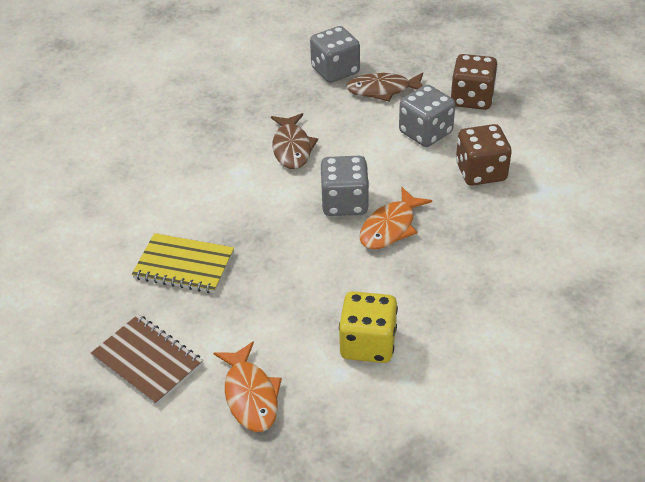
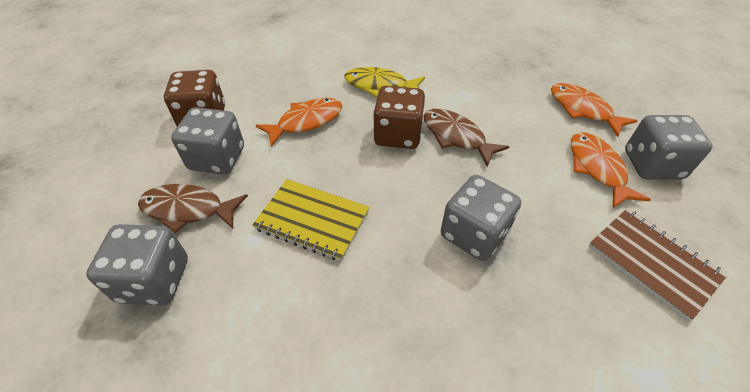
grey dice: [310,26,360,83] [320,156,369,216] [399,85,455,147] = 3 -> [86,224,188,305] [171,107,244,174] [441,175,521,261] [625,115,713,179] = 4
orange fish: [214,341,282,432] [359,187,432,249] = 2 -> [256,98,342,147] [551,83,638,137] [571,132,651,208] = 3
yellow dice: [339,291,398,363] = 1 -> none = 0
yellow fish: none = 0 -> [344,67,425,97] = 1

